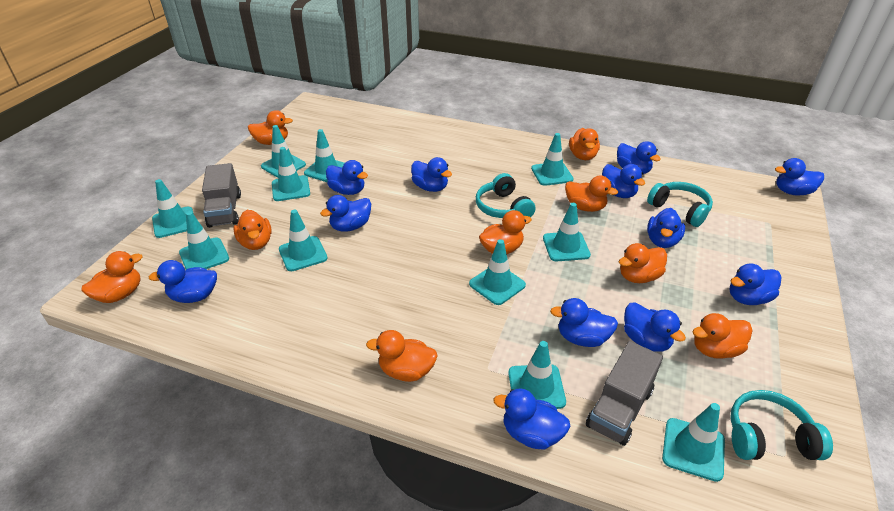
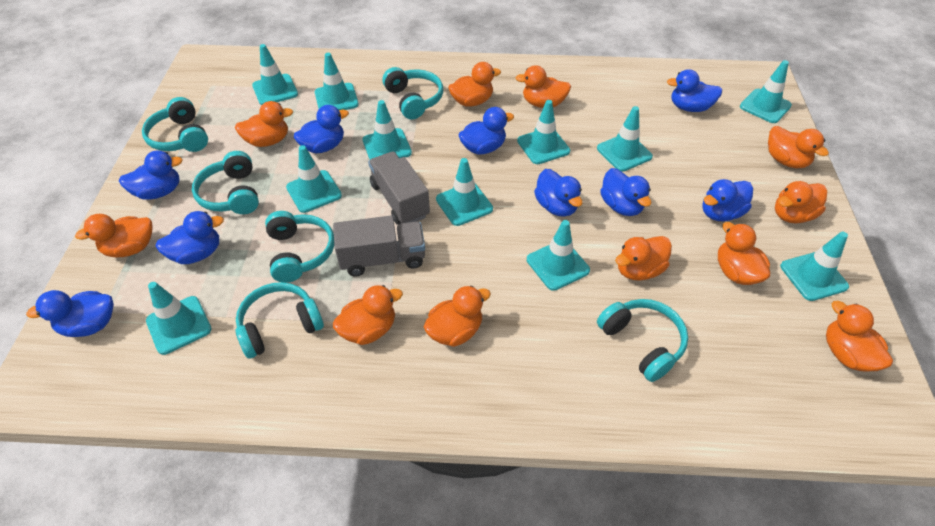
blue duck: [149,260,217,303] [320,195,371,232] [326,160,368,195] [411,157,452,192] [493,388,571,450] [550,298,618,347] [602,164,645,198] [617,141,661,174] [624,302,686,351] [647,208,685,248] [730,263,781,305] [775,158,824,196] = 12 -> [26,290,114,337] [119,151,183,200] [155,211,224,264] [294,105,349,153] [459,107,514,154] [534,169,583,217] [600,168,651,216] [667,69,722,112] [702,179,753,221] = 9
orange duck: [81,251,142,303] [233,210,272,250] [248,110,293,145] [366,330,438,382] [479,210,532,254] [565,175,618,212] [569,128,600,160] [619,243,667,283] [692,313,752,359] = 9 -> [75,214,153,257] [235,101,293,147] [333,285,403,345] [424,286,491,347] [448,62,501,107] [515,65,571,108] [615,236,672,281] [718,222,770,285] [768,126,829,168] [775,181,827,223] [826,301,893,372] = 11
turquoise headphones: [476,173,535,218] [647,182,713,227] [730,390,833,460] = 3 -> [142,97,208,152] [192,151,259,214] [236,282,324,359] [265,211,334,283] [382,67,443,119] [597,299,688,382] = 6

